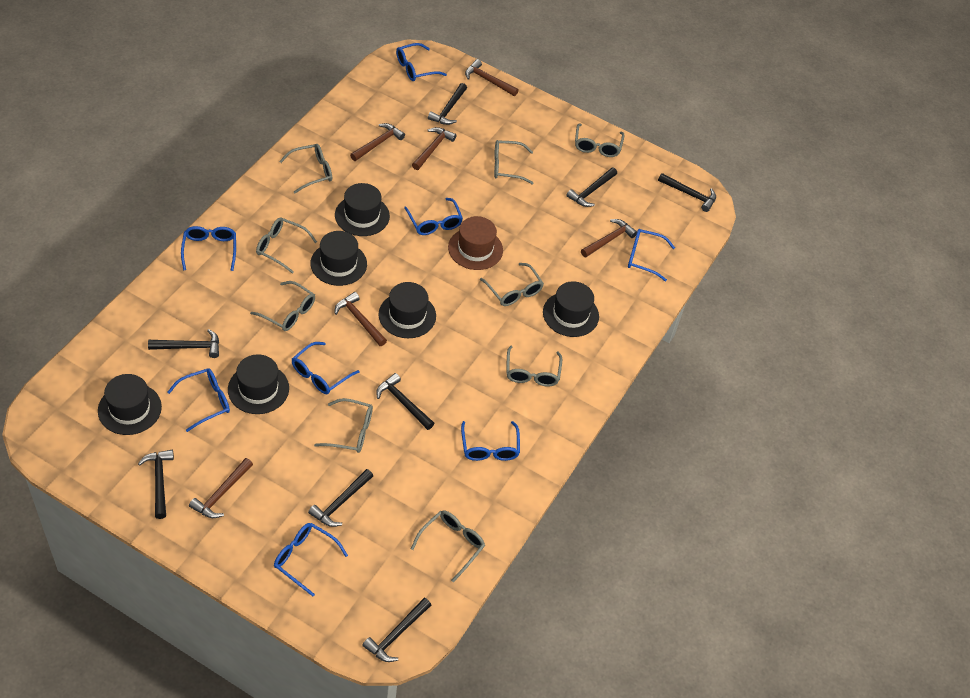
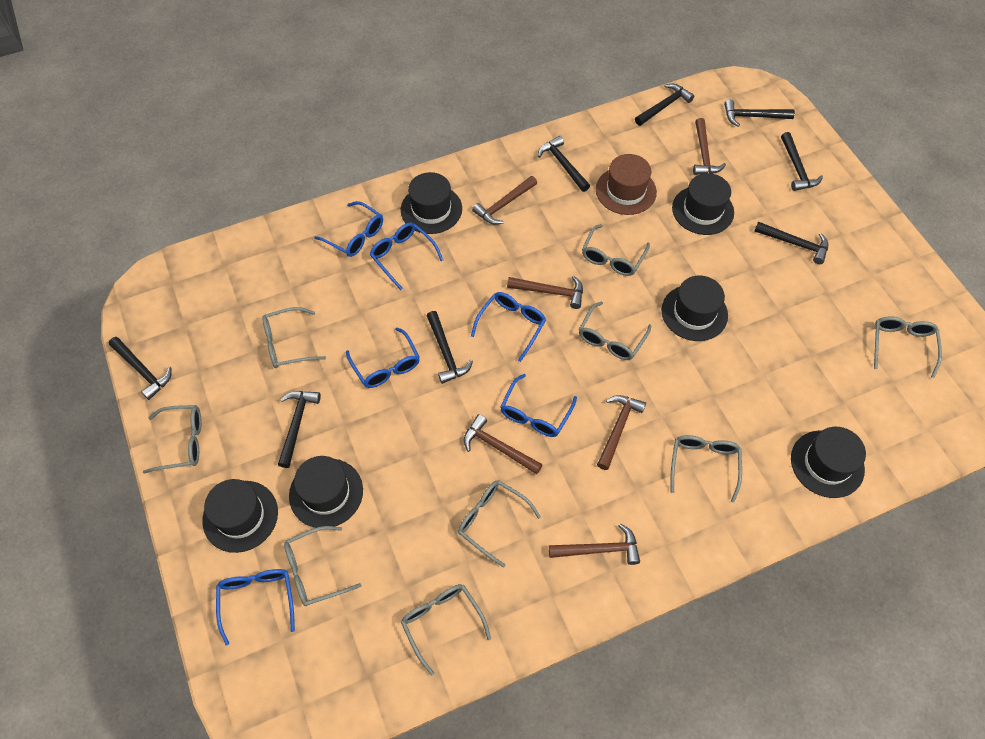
blue glasses: [167,368,230,432] [181,226,236,271] [274,523,348,596] [292,342,360,394] [396,43,447,81] [404,198,463,235] [461,421,520,461] [628,229,675,281] = 8 -> [216,569,295,646] [314,201,383,257] [346,328,420,388] [370,223,443,290] [471,292,546,362] [500,374,577,437] = 6

